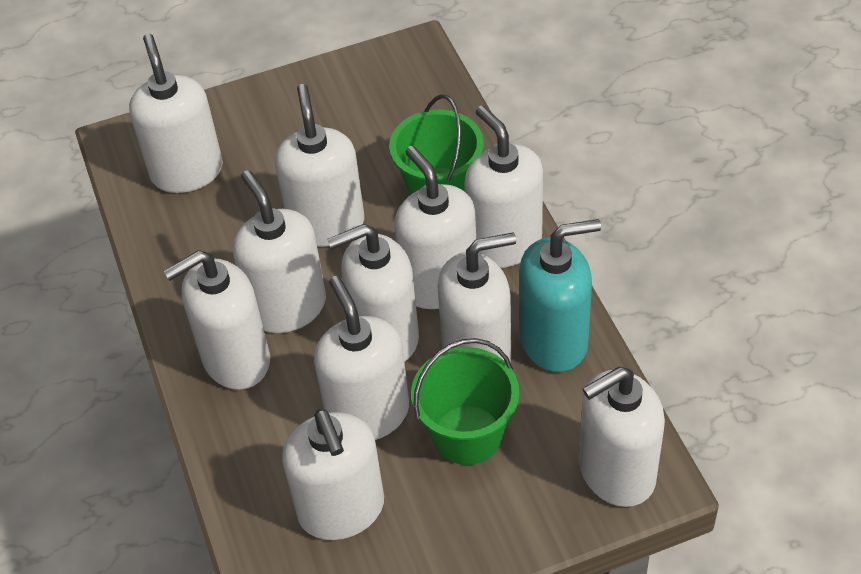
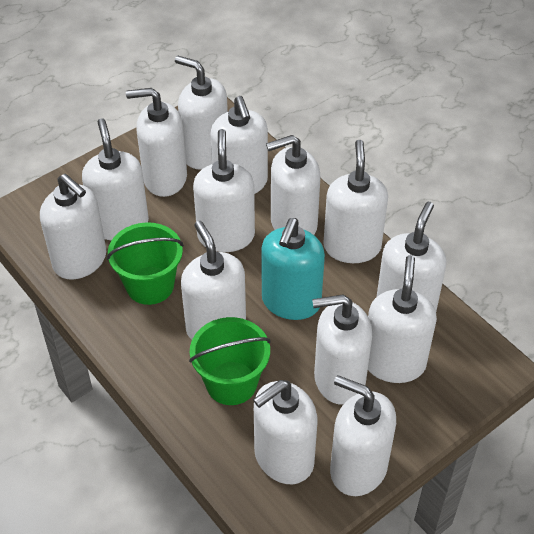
white soap dispenser: [129,34,223,193] [164,250,270,390] [233,170,326,333] [275,84,364,247] [282,409,384,540] [314,276,409,440] [327,224,419,362] [394,146,476,309] [437,232,516,363] [464,105,543,268] [579,367,665,507] = 11 -> [40,174,106,280] [82,118,149,240] [126,88,187,197] [175,56,228,170] [181,221,246,340] [193,129,255,252] [210,96,268,194] [253,380,317,484] [266,135,320,235] [312,294,372,405] [323,140,388,263] [330,375,396,496] [368,255,437,383] [377,202,447,311] = 14

